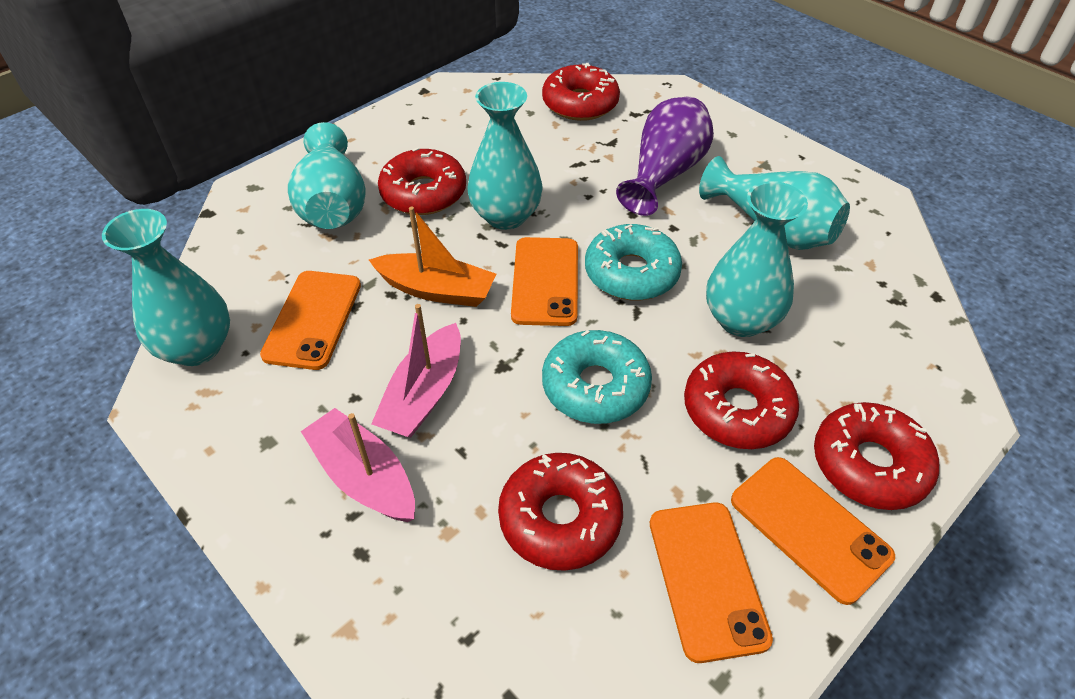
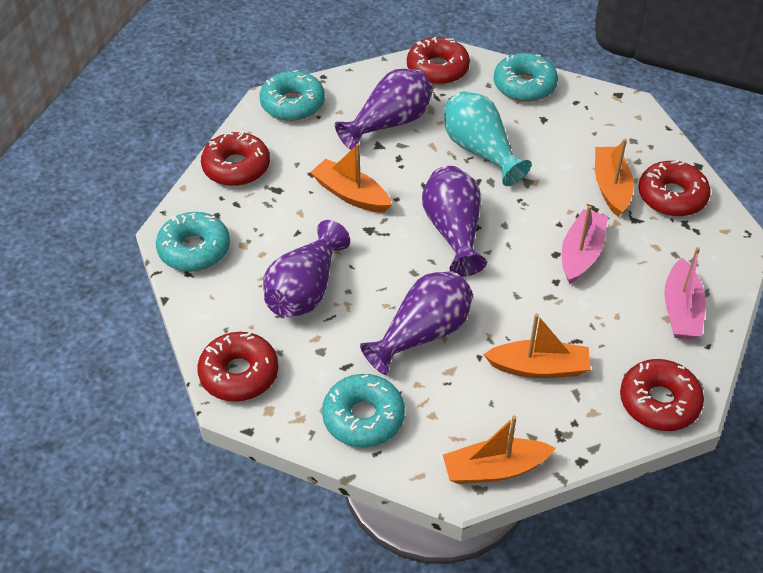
orange boat: [369,206,496,307] = 1 -> [310,143,392,213] [443,416,556,484] [483,314,591,378] [595,139,634,217] = 4
orange phone: [260,271,361,370] [511,237,578,326] [650,503,773,663] [731,457,895,605] = 4 -> none = 0
purple vase: [616,96,714,216] = 1 -> [263,220,350,317] [335,69,433,150] [360,271,473,375] [422,166,487,276] = 4
turquoise donut: [542,330,652,424] [585,224,682,300] = 2 -> [156,212,230,272] [260,70,325,121] [322,374,405,447] [494,53,558,102] = 4
turquoise vase: [102,209,230,366] [288,122,366,229] [467,82,543,230] [699,156,850,250] [706,181,808,337] = 5 -> [444,92,531,186] = 1

